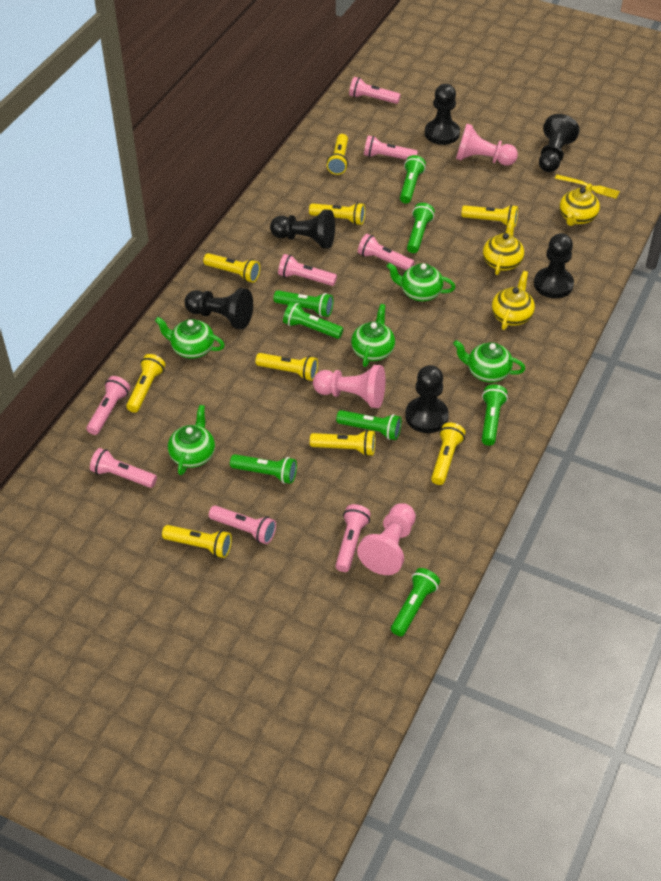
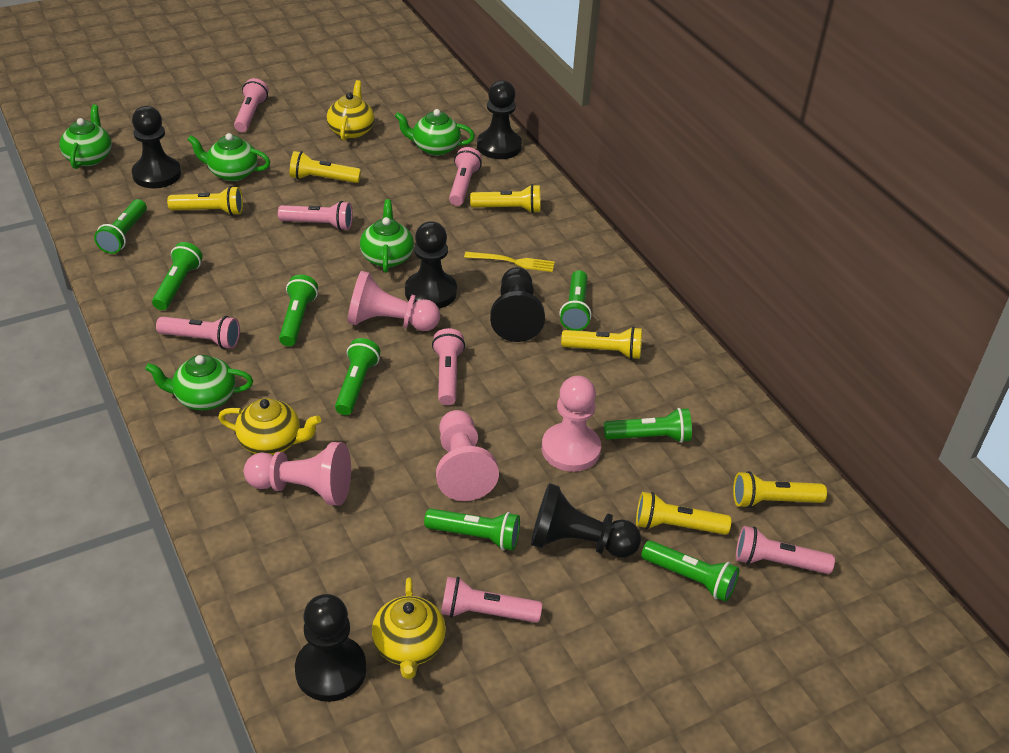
pink flashlight: [86,376,130,435] [90,448,157,488] [209,505,276,544] [278,254,337,286] [335,504,371,572] [349,77,401,104] [358,234,415,270] [364,135,418,160] = 8 -> [156,316,240,349] [234,78,269,132] [278,201,353,231] [432,328,465,405] [441,577,542,623] [449,147,482,206] [736,526,835,574] = 7
pink pawn: [313,365,385,408] [357,503,416,575] [456,124,518,166] = 3 -> [244,442,351,505] [347,271,440,331] [436,410,499,501] [542,376,601,472] = 4
yellow flashlight: [126,354,166,413] [162,525,232,558] [203,253,260,283] [255,353,318,381] [309,202,365,225] [310,430,375,456] [326,134,348,175] [431,423,466,485] [461,205,518,227] = 9 -> [167,186,243,216] [290,151,361,183] [470,184,540,213] [561,327,642,359] [636,492,731,535] [733,471,827,508] = 6

